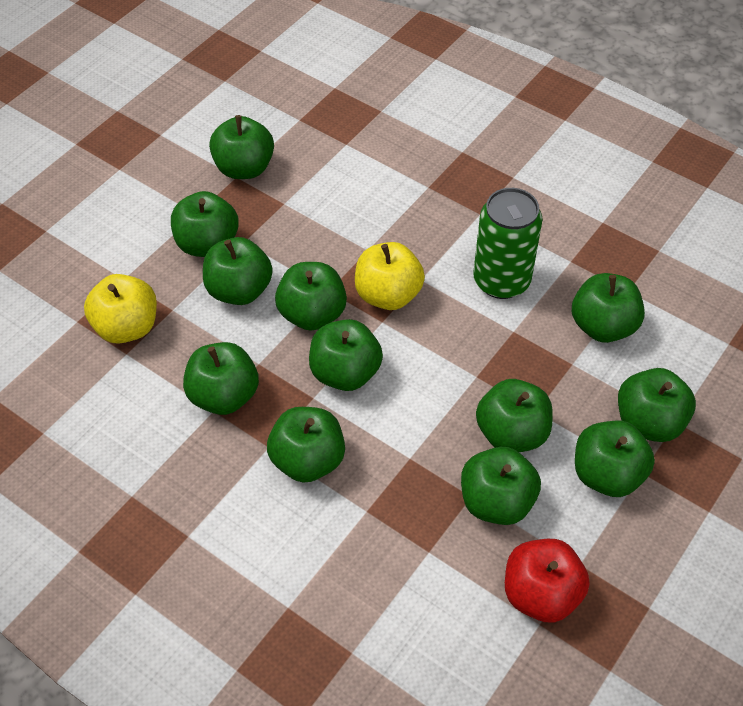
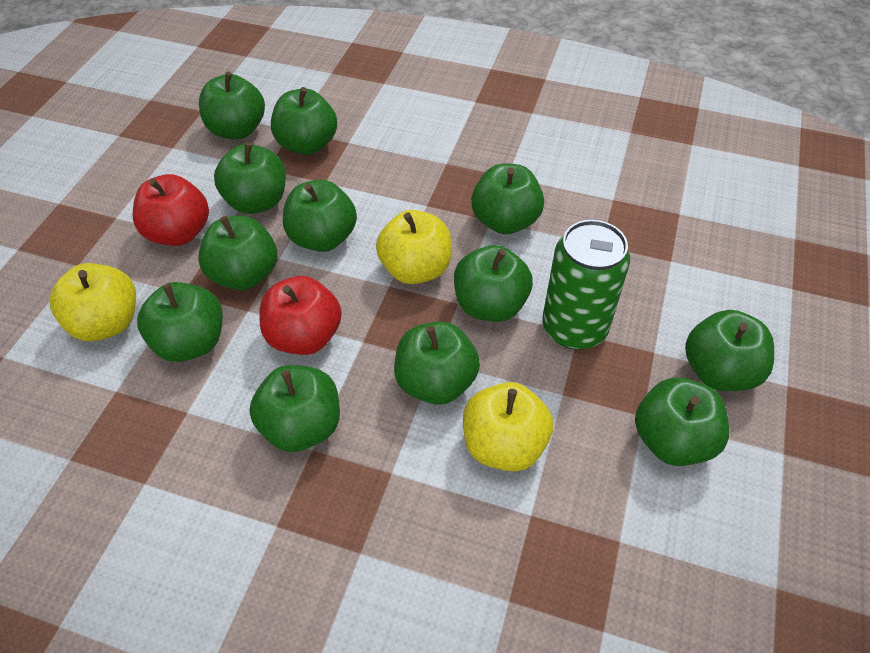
red apple: [505,539,590,623] = 1 -> [132,174,209,246] [259,276,342,355] = 2
yellow apple: [84,274,157,344] [355,242,425,310] = 2 -> [50,263,136,341] [376,210,452,284] [463,382,553,471] = 3

